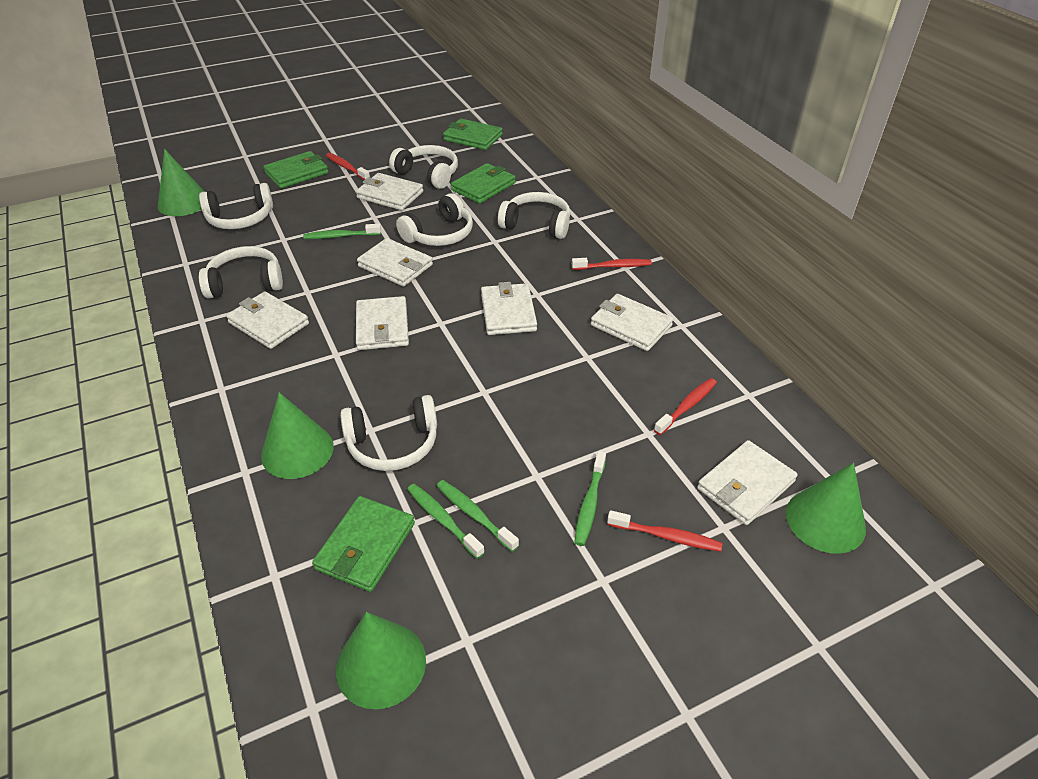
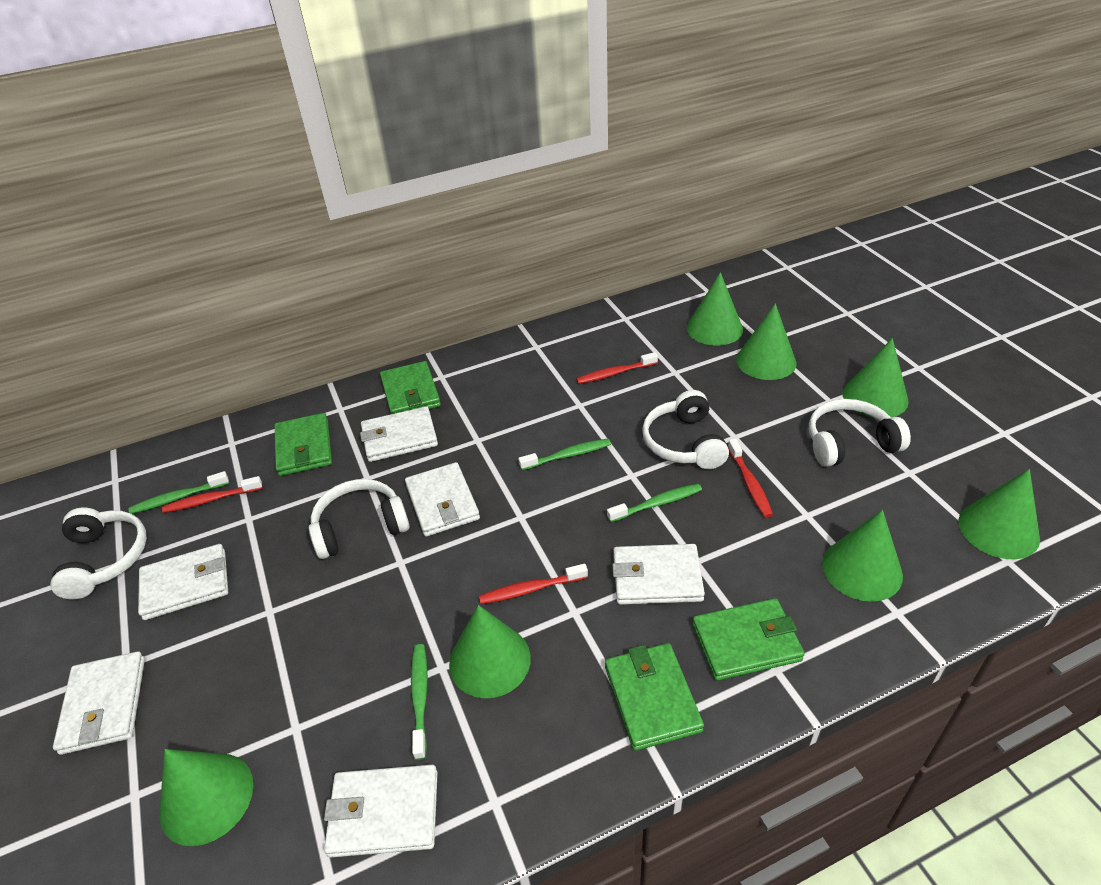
green cone: [158,149,205,216] [261,392,334,479] [336,612,426,709] [786,463,866,554] = 4 -> [160,749,253,846] [449,605,531,698] [687,272,743,346] [736,304,796,380] [822,510,903,602] [843,338,908,417] [958,469,1040,559] = 7
white headphones: [199,183,273,229] [199,246,283,299] [340,395,437,471] [389,145,458,189] [396,193,473,246] [498,192,570,239] = 6 -> [50,507,147,599] [309,479,410,559] [642,390,729,469] [809,399,911,467] = 4
white wallet: [226,291,309,349] [356,173,423,210] [356,296,409,350] [357,238,433,287] [481,282,537,335] [591,294,673,351] [697,440,798,525] = 7 -> [53,651,145,755] [138,544,228,620] [324,765,438,858] [360,406,438,462] [405,462,480,537] [612,544,705,605] = 6

